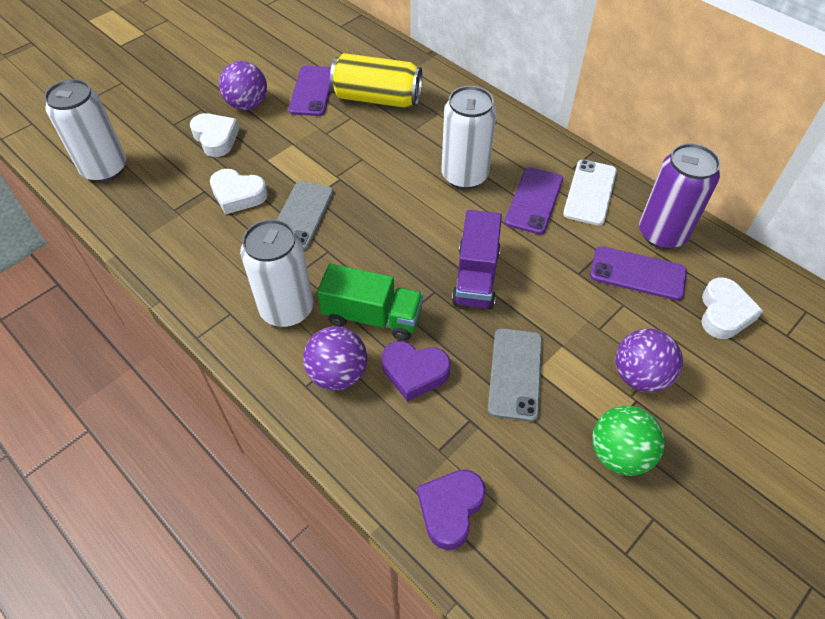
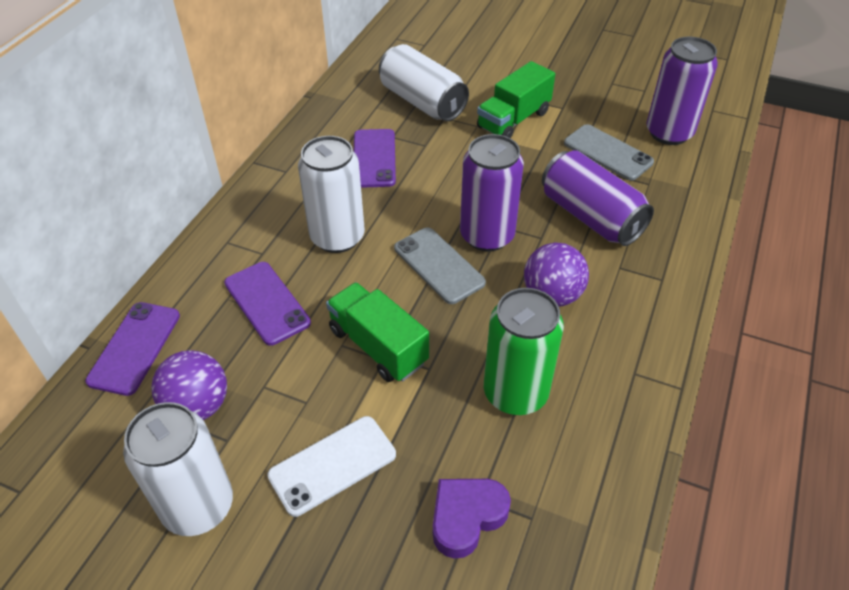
green ball: [592,406,665,476] = 1 -> none = 0
green can: none = 0 -> [484,288,564,415] = 1
green truck: [317,264,423,341] = 1 -> [326,282,429,382] [477,61,555,138] = 2
purple ball: [219,61,267,110] [303,326,367,391] [615,328,683,393] = 3 -> [151,350,227,420] [524,243,589,307] = 2
purple can: [639,143,720,249] = 1 -> [460,134,524,251] [542,150,654,246] [646,37,718,145] = 3
purple heart: [382,341,451,401] [417,470,486,550] = 2 -> [433,479,511,559] = 1
purple truck: [452,210,502,309] = 1 -> none = 0
white heart: [190,113,239,157] [210,169,268,215] [701,277,763,339] = 3 -> none = 0
yellow can: [330,53,422,108] = 1 -> none = 0

